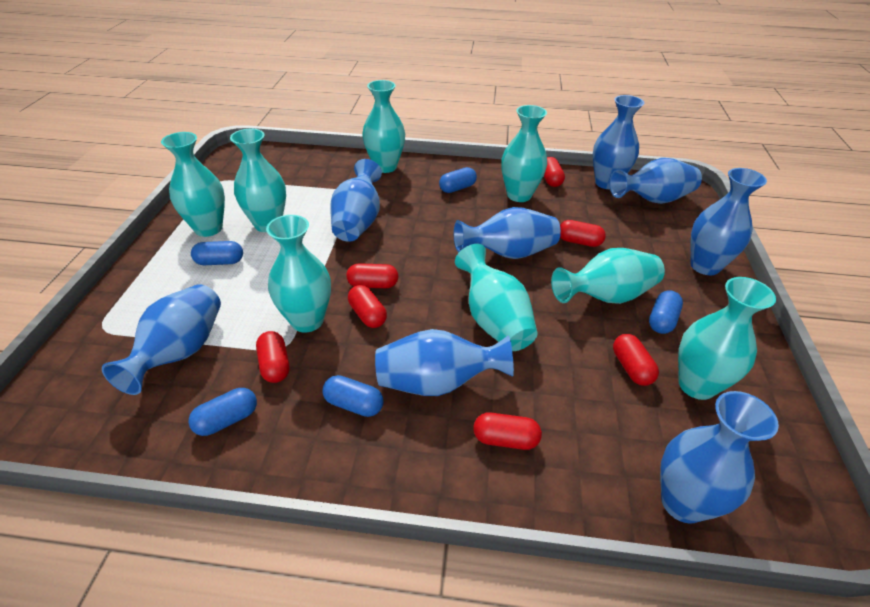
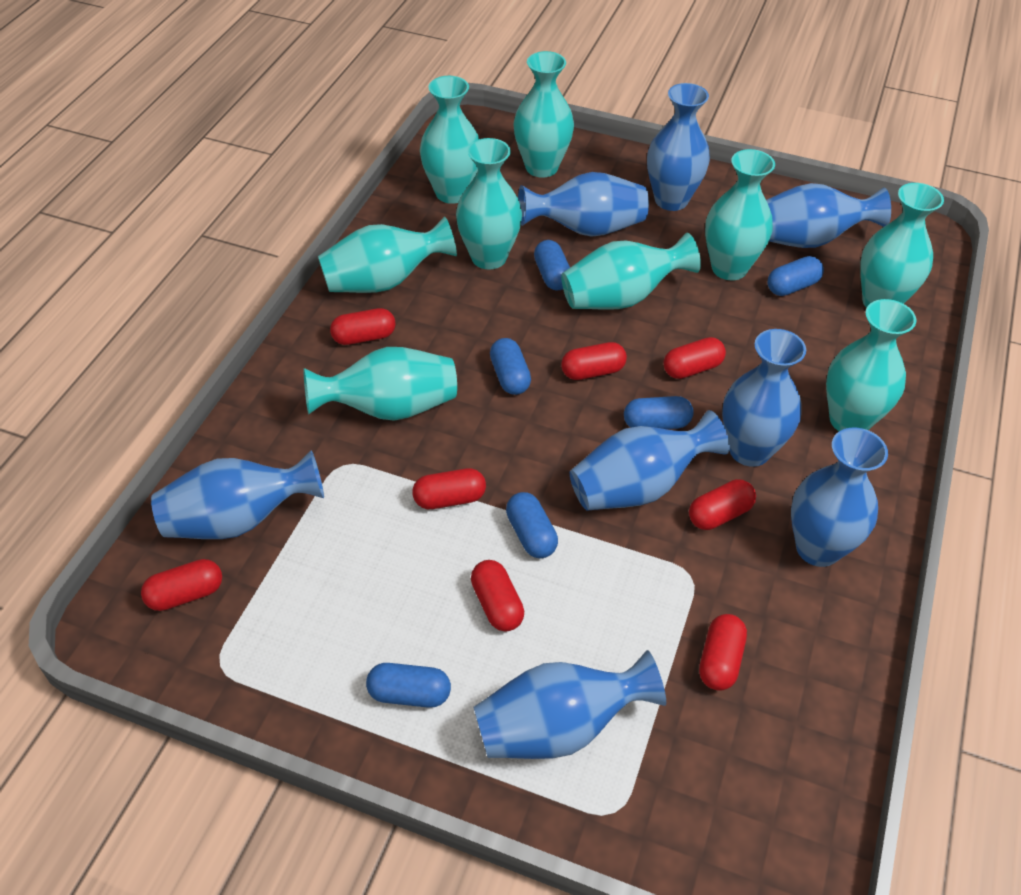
blue capsule: [188,388,257,436] [191,241,243,265] [322,375,383,417] [439,167,477,193] [649,290,683,334] = 5 -> [366,663,451,708] [490,338,531,395] [506,492,558,558] [534,240,570,290] [624,396,694,429] [767,256,824,296] = 6
red capsule: [256,331,289,383] [347,263,398,288] [348,285,387,328] [473,413,542,450] [544,157,565,187] [560,220,606,247] [613,334,659,386] = 7 -> [141,559,222,611] [330,308,396,345] [412,468,486,509] [471,560,524,632] [561,342,627,380] [663,337,726,379] [689,479,756,530] [699,614,747,691] = 8
turquoise vase: [161,132,225,237] [230,129,286,232] [266,215,331,333] [362,80,405,173] [455,244,538,351] [501,105,547,202] [551,248,665,304] [678,277,776,400] = 8 -> [304,347,457,421] [318,216,457,293] [420,76,479,204] [456,138,522,269] [513,51,574,178] [561,233,701,310] [705,149,775,280] [826,299,917,431] [860,183,944,308] = 9

